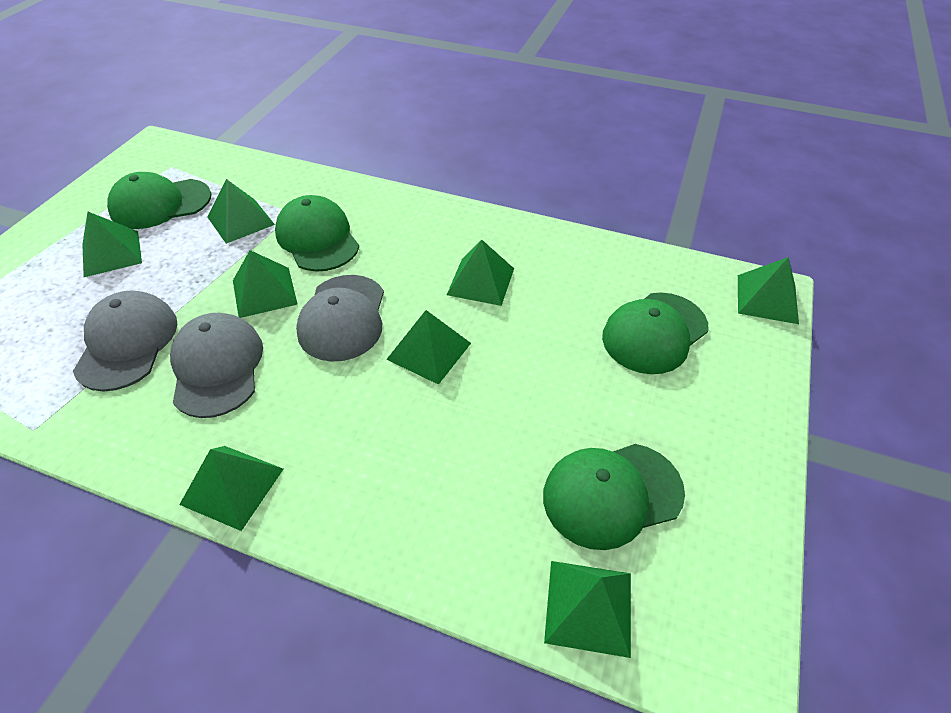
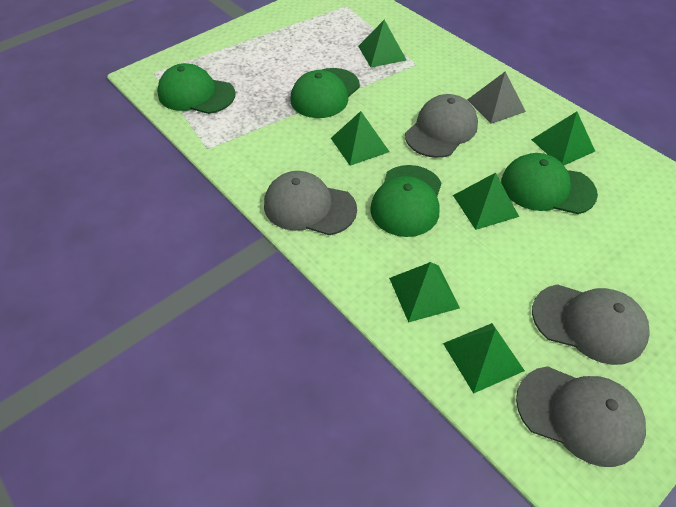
green pyramid: [82,212,142,277] [179,446,284,531] [208,179,275,244] [233,250,298,318] [386,310,471,385] [447,240,514,306] [544,561,631,658] [738,257,799,324] = 8 -> [331,111,390,166] [358,20,406,67] [389,262,460,322] [443,323,525,394] [453,173,519,230] [531,112,595,165] = 6
grey cap: [73,290,177,392] [170,313,263,418] [296,275,384,362] = 3 -> [264,171,357,235] [405,94,478,158] [516,366,646,467] [532,284,650,365] = 4
grey pyramid: none = 0 -> [467,72,526,124] = 1

